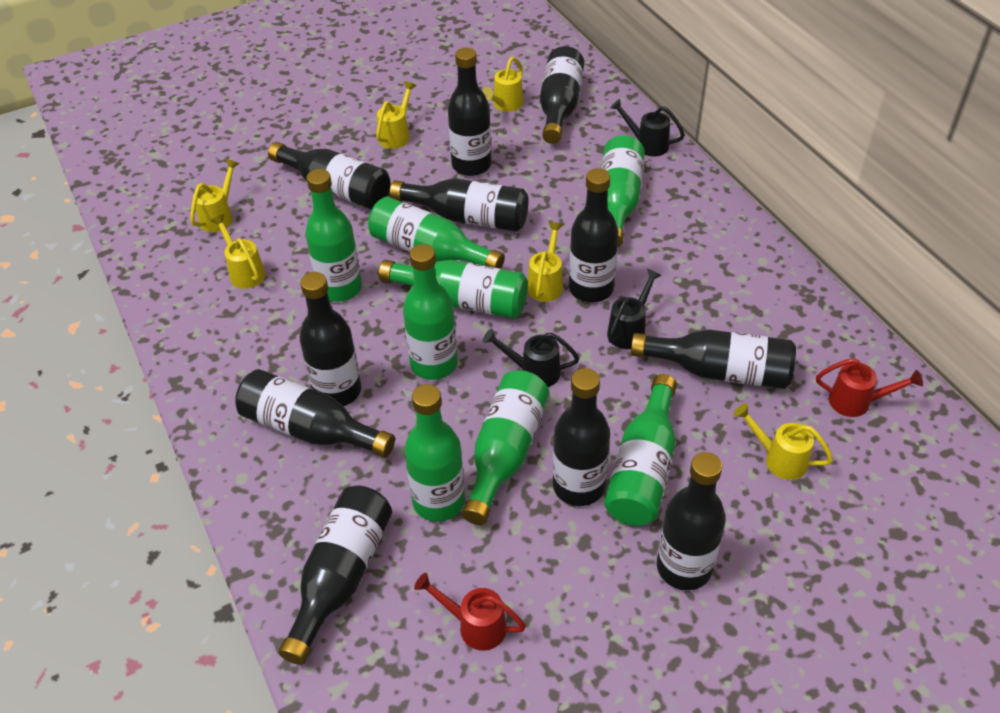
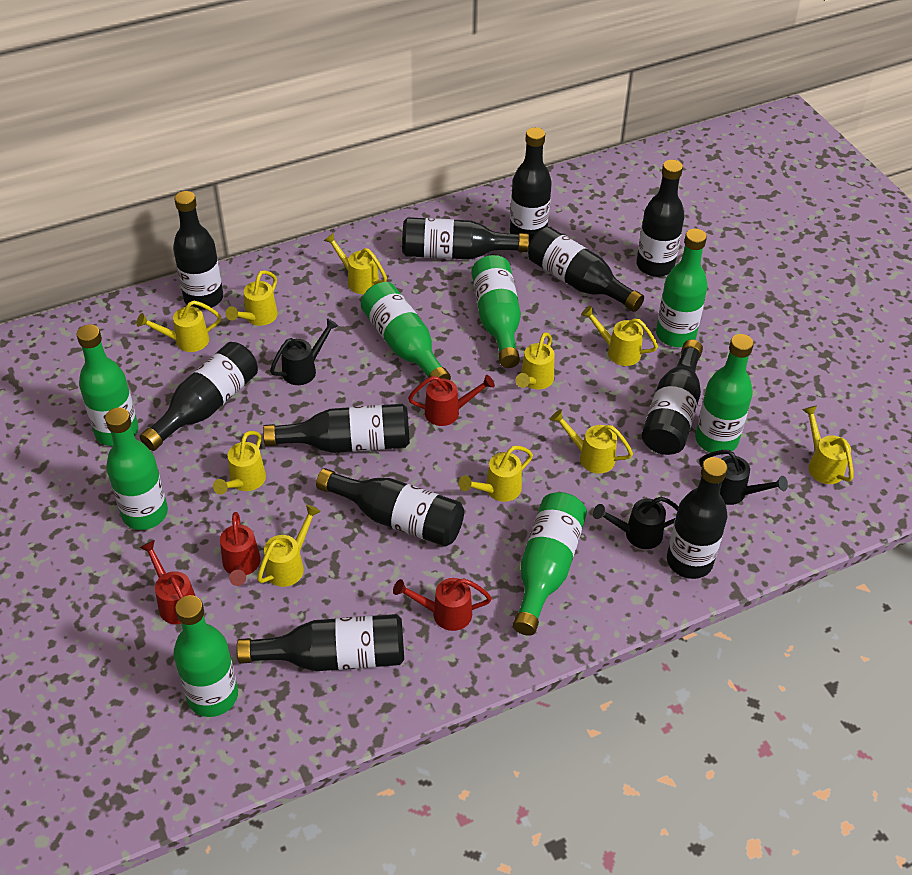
red watering can: [414,573,526,651] [816,358,923,417] = 2 -> [139,540,195,624] [220,512,261,586] [393,578,492,631] [408,375,495,426] = 4
yellow watering can: [190,159,240,232] [211,214,266,289] [376,81,417,149] [482,57,523,112] [527,222,563,302] [734,403,833,480] = 6 -> [137,301,221,352] [213,431,266,495] [226,270,278,326] [257,505,321,587] [324,233,387,294] [459,446,533,502] [516,332,555,389] [550,409,633,474] [581,306,658,366] [802,406,853,484] = 10

